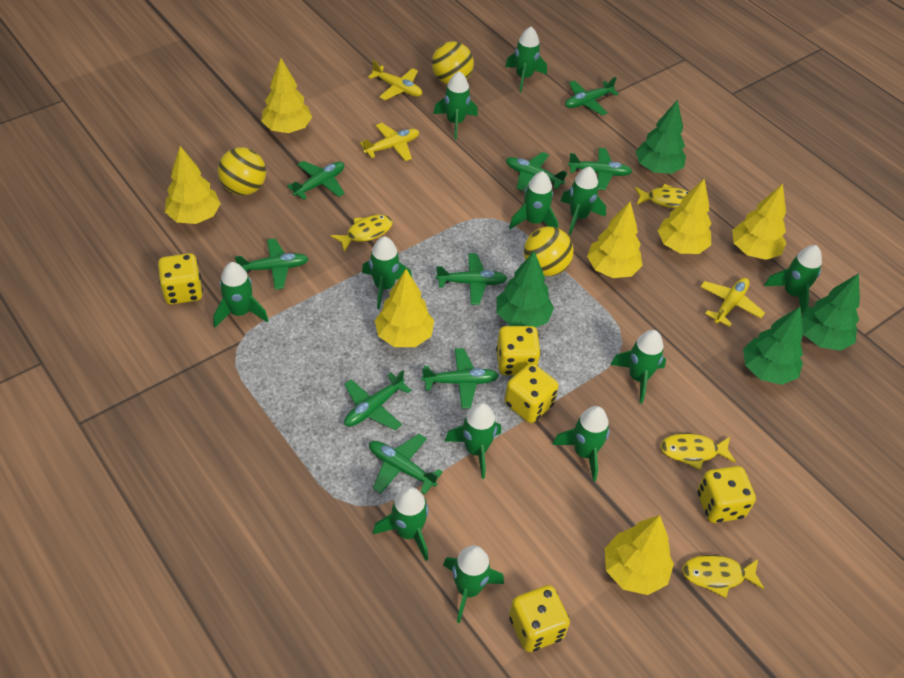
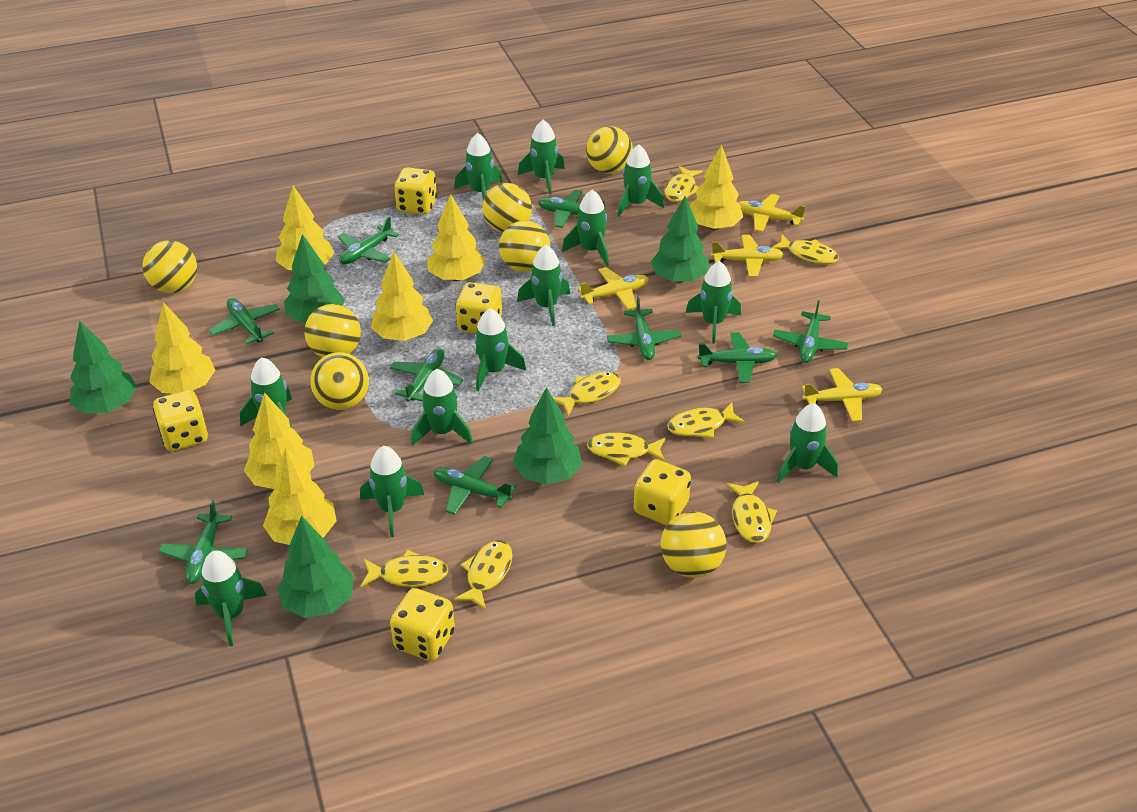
green tree: [496,251,554,328] [635,100,686,174] [743,307,803,385] [801,273,860,351] = 4 -> [70,321,137,414] [277,516,354,618] [284,234,345,322] [513,387,582,485] [651,196,709,283] = 5
yellow ball: [218,147,266,195] [432,41,474,84] [524,226,574,276] = 3 -> [142,240,197,293] [304,304,361,358] [310,352,369,410] [482,183,532,233] [499,221,550,272] [586,126,633,174] [661,512,727,578] = 7
yellow fish: [331,215,393,252] [635,184,689,208] [660,433,736,470] [682,555,764,598] = 4 -> [361,550,449,587] [453,540,512,610] [553,372,621,416] [587,433,666,466] [665,166,703,202] [667,403,745,438] [727,481,777,543] [771,234,839,264] = 8
yellow plane: [360,123,419,161] [368,60,422,100] [700,278,765,327] = 3 -> [578,267,649,310] [711,235,784,277] [738,194,806,232] [802,368,883,422] = 4

